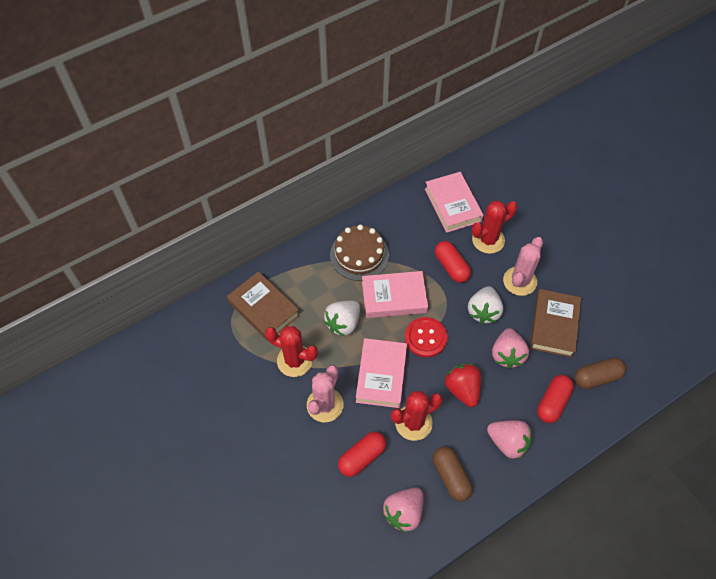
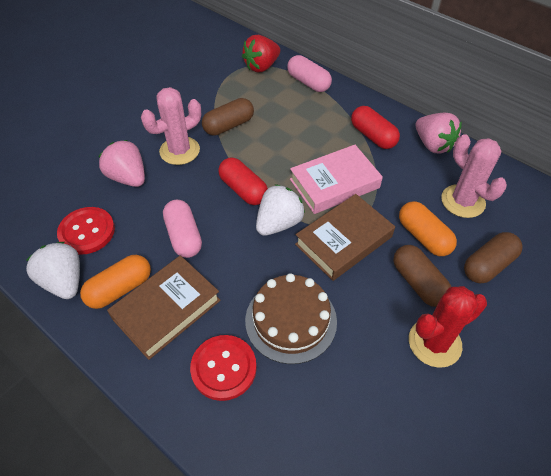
brown capsule: [433,447,473,501] [574,358,626,389] = 2 -> [202,98,254,136] [393,245,451,307] [464,232,523,284] = 3
orange capsule: none = 0 -> [80,255,151,309] [399,201,457,256] = 2
pink book: [356,338,407,408] [362,271,428,318] [425,172,484,233] = 3 -> [290,145,383,214] = 1
pink capsule: none = 0 -> [163,200,202,258] [287,55,332,92] = 2
pink strawberry: [382,487,424,533] [487,420,532,459] [492,328,529,369] = 3 -> [99,140,145,187] [415,113,462,154] = 2
red button: [405,317,447,358] = 1 -> [57,207,115,255] [190,335,257,401] = 2
red cactus: [265,326,318,377] [391,391,442,441] [472,201,517,254] = 3 -> [409,286,487,368] = 1
red capsule: [338,431,386,477] [435,241,471,283] [537,375,574,423] = 3 -> [218,157,268,205] [351,106,400,149] = 2

